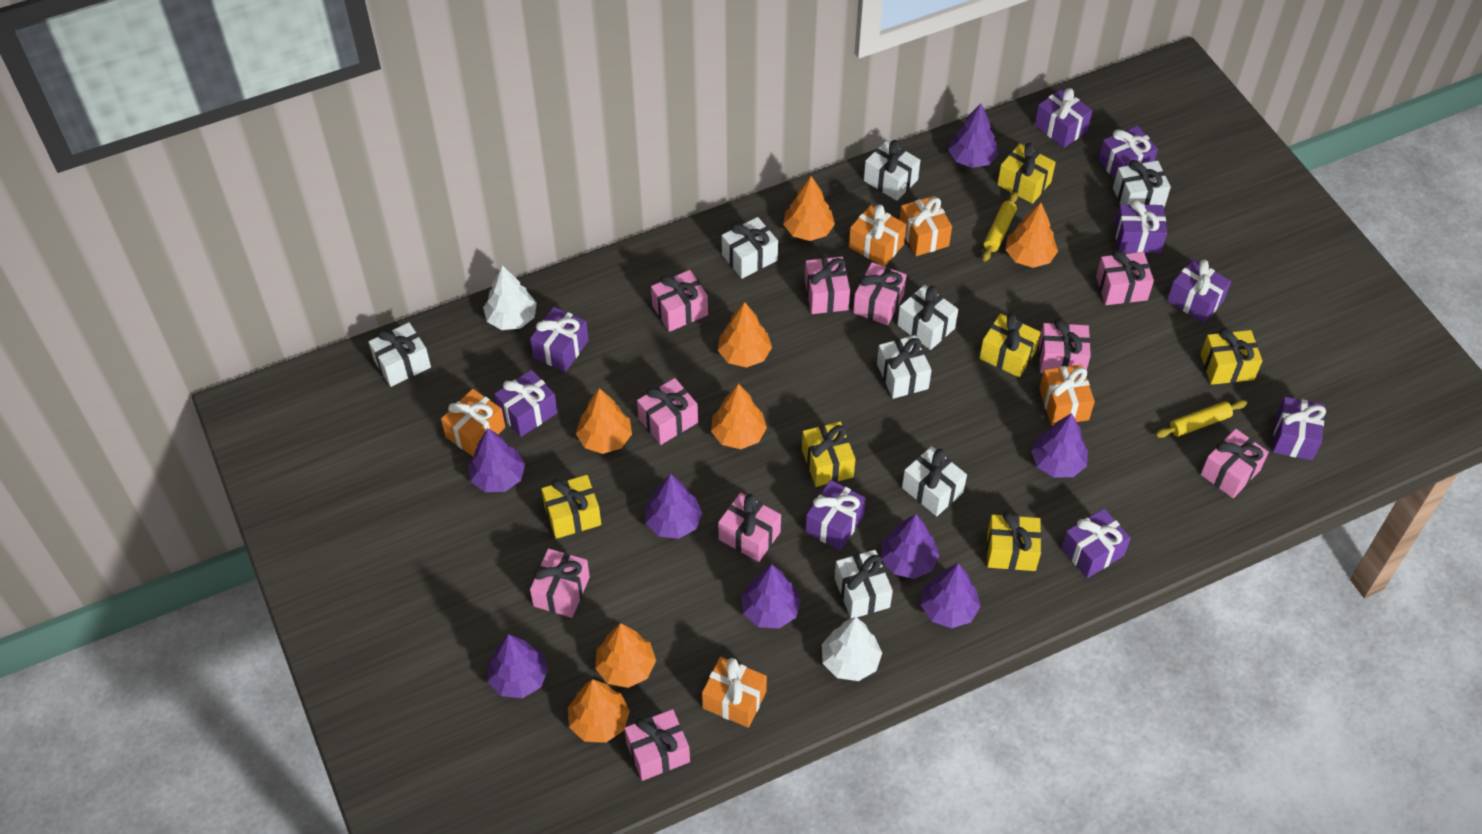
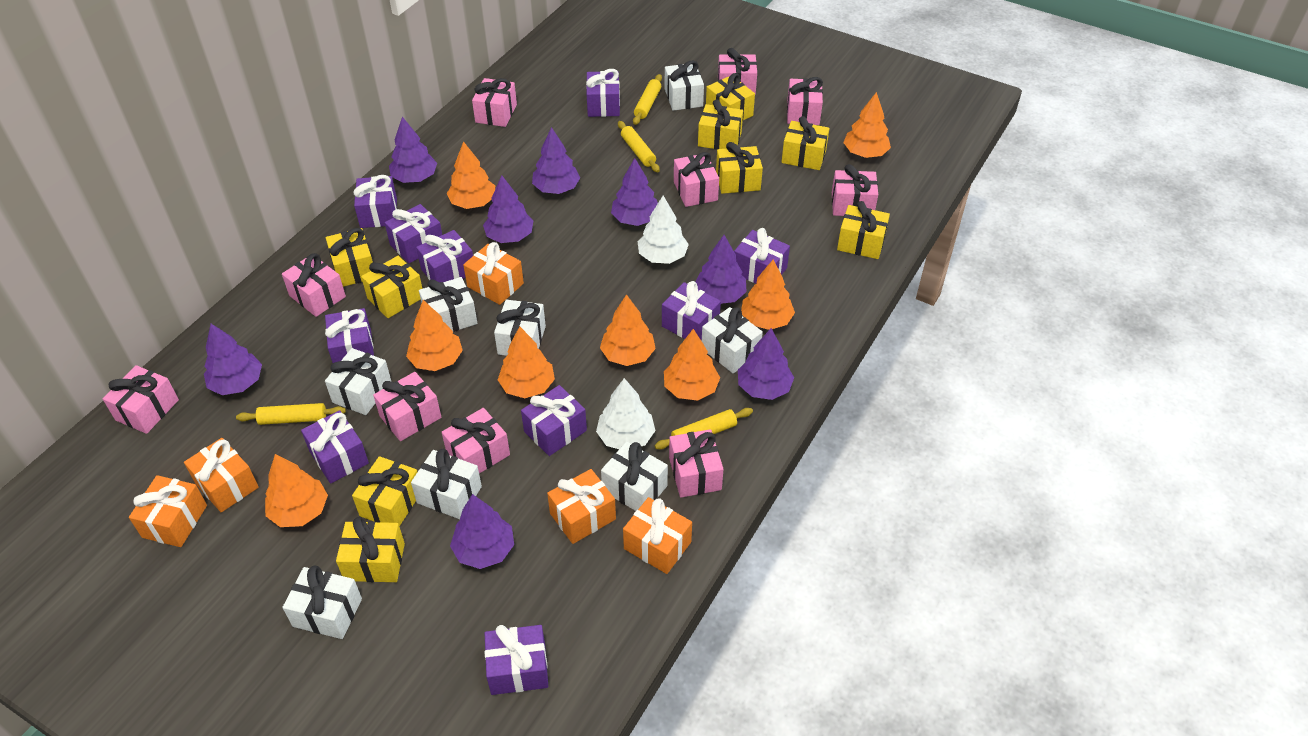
orange tree: [568,679,630,743] [576,388,632,454] [595,623,656,688] [711,384,767,449] [718,302,772,368] [783,176,835,241] [1005,203,1058,268] = 7 -> [265,454,328,527] [406,300,463,371] [447,141,495,209] [498,326,555,398] [600,294,656,366] [664,329,720,401] [741,259,795,330] [843,92,891,158] = 8
purple gift: [494,370,558,437] [530,307,589,372] [805,480,866,551] [1035,88,1093,148] [1061,508,1131,578] [1098,126,1158,180] [1115,199,1167,253] [1167,259,1231,323] [1273,397,1326,460] = 9 -> [301,410,369,483] [325,308,374,363] [353,175,397,228] [385,204,442,263] [416,230,473,283] [485,625,548,695] [521,385,587,456] [586,69,620,117] [662,281,721,341] [734,228,790,283] = 10
yellow gift: [541,475,601,539] [802,422,855,487] [979,313,1041,377] [987,511,1041,571] [997,143,1056,204] [1200,328,1262,385] = 6 -> [326,228,373,287] [336,517,405,582] [352,456,417,527] [361,256,423,318] [698,99,743,150] [706,73,755,120] [716,142,763,194] [782,116,829,170] [837,201,890,259] = 9
yellow rolling pin: [982,192,1018,262] [1156,400,1247,438] = 2 -> [236,403,346,425] [618,121,660,173] [633,74,662,125] [654,408,753,450] = 4

